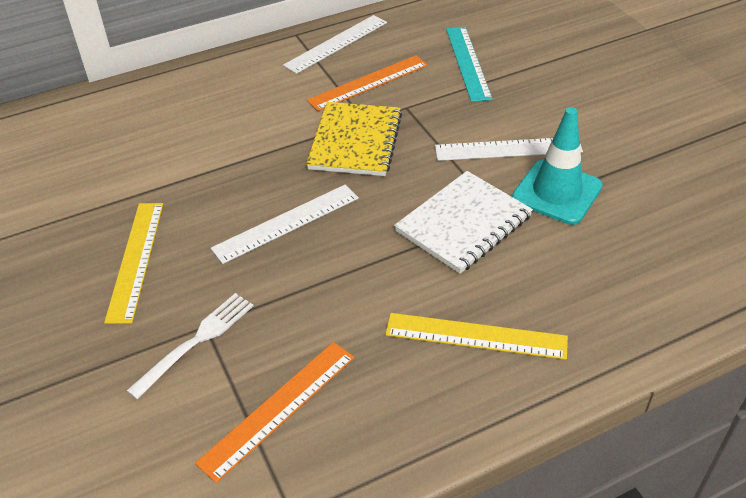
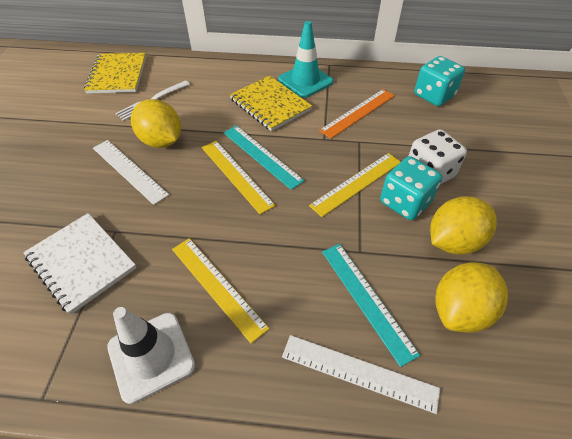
orange ruler: [195,342,355,483] [307,55,428,111] = 2 -> [319,89,395,139] = 1
turquoise dice: none = 0 -> [380,156,442,220] [414,56,465,106] = 2
turquoise ruler: [446,27,493,102] = 1 -> [223,125,305,190] [322,244,420,367] = 2
white dice: none = 0 -> [409,129,467,184] = 1
white ruler: [211,184,359,264] [283,15,387,74] [435,138,583,161] = 3 -> [93,140,169,205] [282,335,440,414] = 2
white traffic cone: none = 0 -> [107,307,195,404] = 1
yellow lemon: none = 0 -> [131,99,181,148] [430,196,497,255] [435,262,508,333] = 3
yellow notebook: [306,102,402,176] = 1 -> [84,53,146,94] [230,75,312,131] = 2
yellow ruler: [104,203,163,324] [386,313,568,360] = 2 -> [172,238,269,343] [202,141,276,214] [309,153,401,217] = 3

